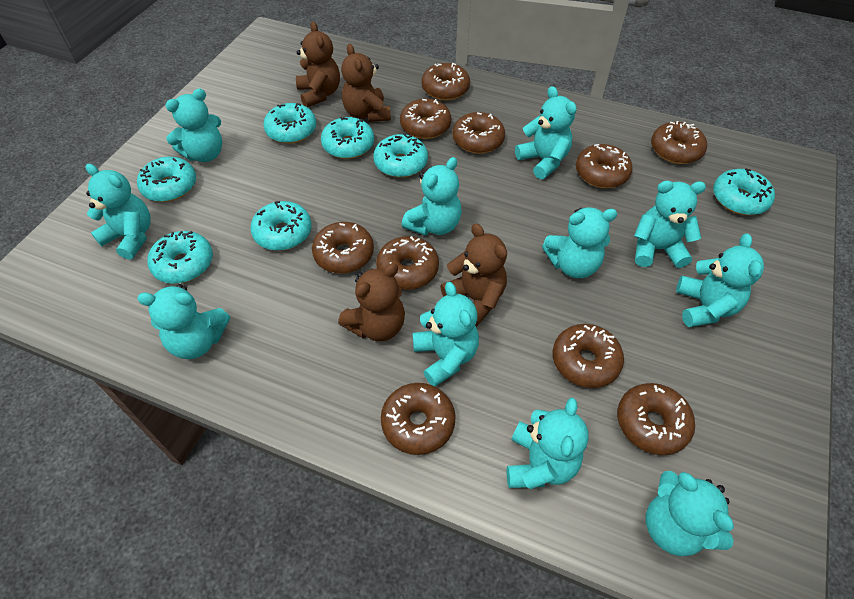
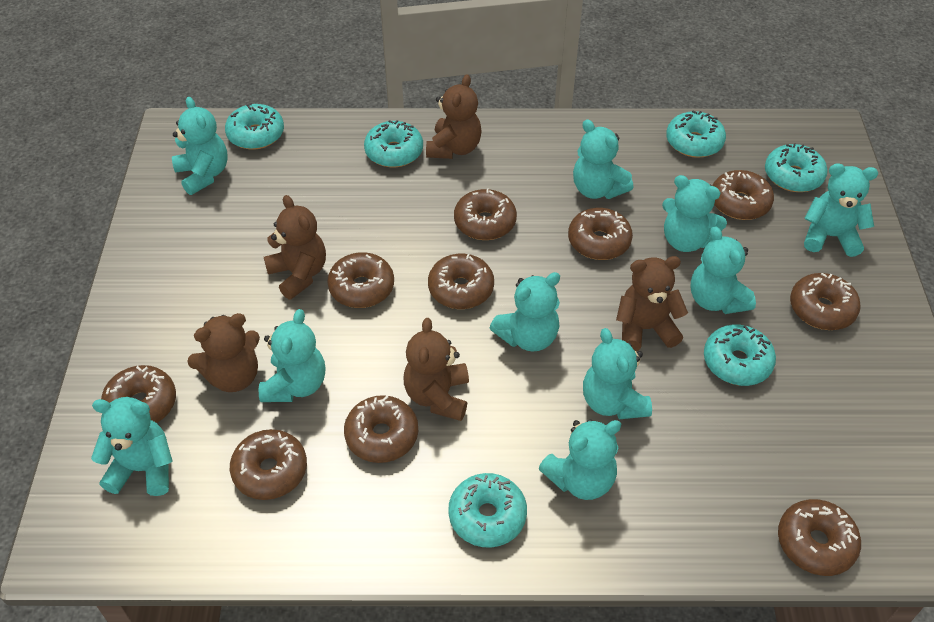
brown teddy bear: [296,22,340,107] [338,263,405,341] [341,44,391,122] [440,224,507,327] = 4 -> [187,313,260,392] [264,195,326,300] [403,318,469,421] [426,74,482,159] [616,256,688,351] = 5
turquoise donut: [137,157,196,202] [147,231,213,284] [250,201,312,251] [263,103,316,144] [321,117,374,159] [374,134,428,178] [713,169,775,215] = 7 -> [225,104,284,150] [364,120,423,167] [448,473,527,548] [666,110,726,158] [704,324,776,386] [765,143,827,192] = 6
turquoise teddy bear: [86,164,151,260] [137,284,230,359] [165,88,222,162] [402,157,462,236] [413,282,479,386] [506,398,589,489] [515,86,577,179] [542,208,617,278] [634,181,706,268] [645,471,734,556] [676,234,764,327] = 11 -> [91,397,173,496] [172,97,228,195] [259,309,325,402] [490,272,560,352] [538,419,621,500] [573,119,633,199] [583,328,652,419] [662,175,727,252] [690,226,756,314] [804,163,878,257] = 10

